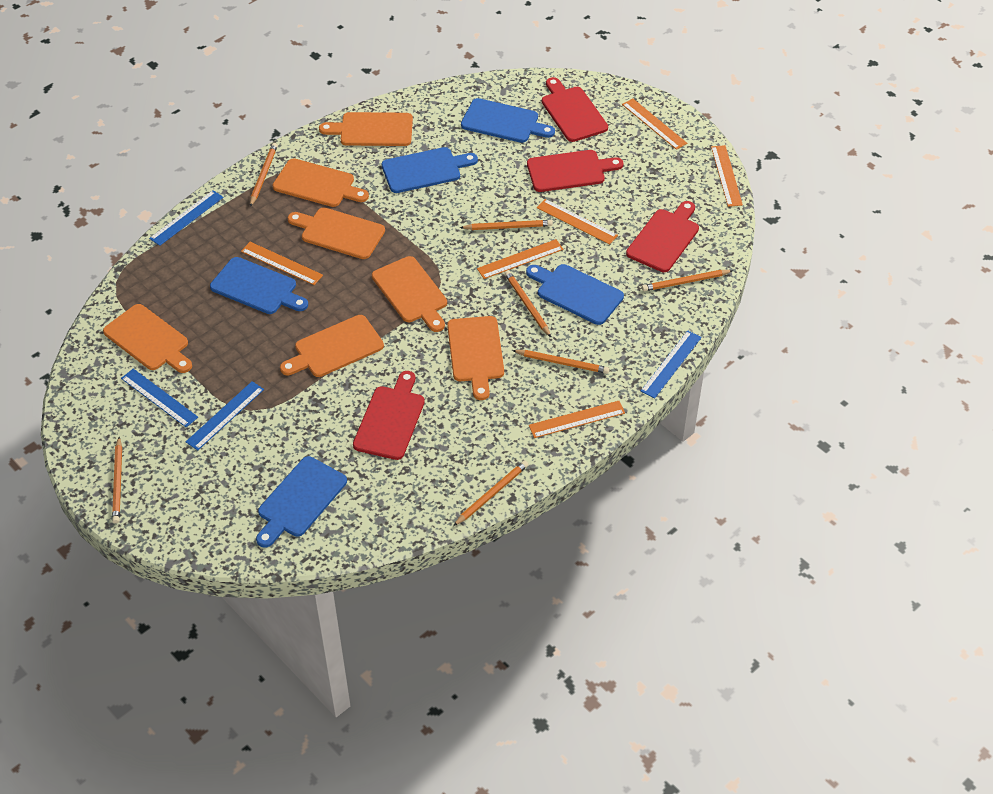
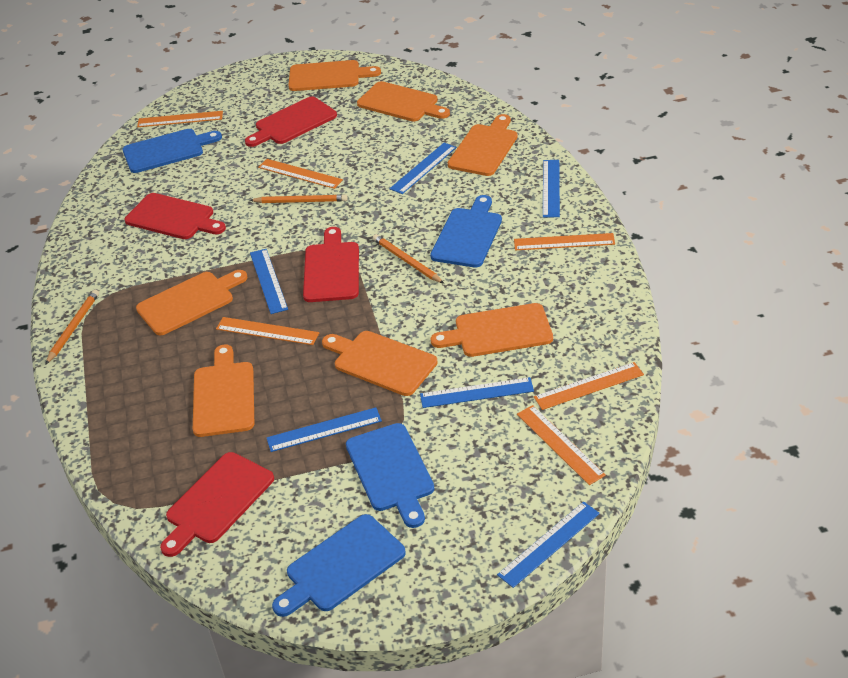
blue cutting board: [210,257,308,314] [256,456,347,548] [382,147,478,193] [461,98,555,143] [526,264,624,325] = 5 -> [123,129,222,173] [272,514,406,617] [346,423,434,528] [430,195,502,268] = 4
blue ruler: [121,369,198,427] [149,190,223,246] [186,381,264,451] [641,331,702,399] = 4 -> [250,249,288,314] [267,407,382,452] [390,143,457,194] [420,377,534,408] [497,502,600,588] [543,160,560,217] = 6
orange pencil: [112,437,122,524] [250,143,278,207] [453,460,529,526] [460,220,553,230] [504,270,551,337] [512,350,609,374] [642,270,733,291] = 7 -> [45,290,99,365] [250,194,348,203] [373,234,444,284] = 3

